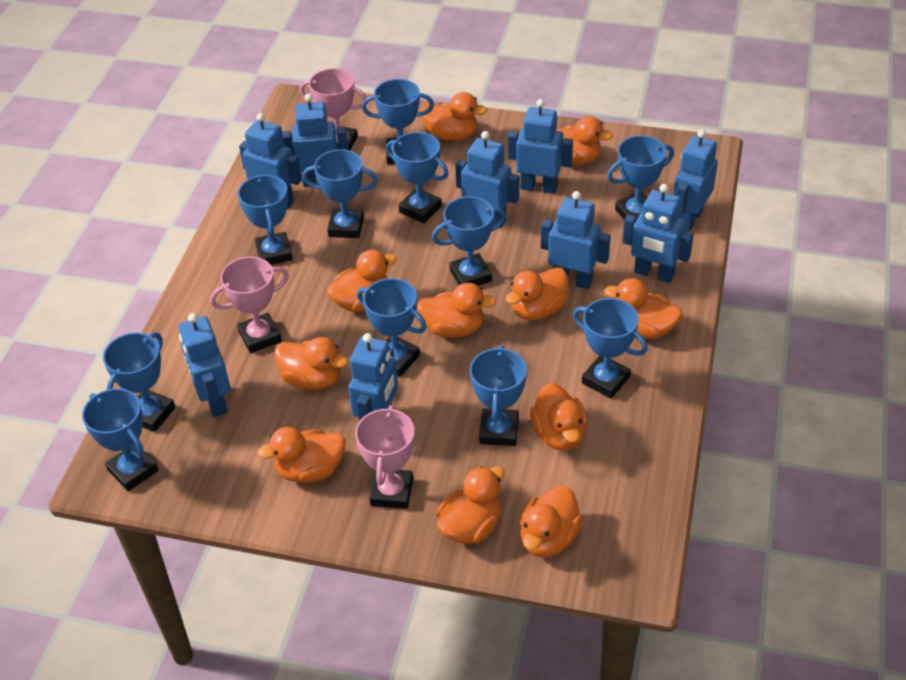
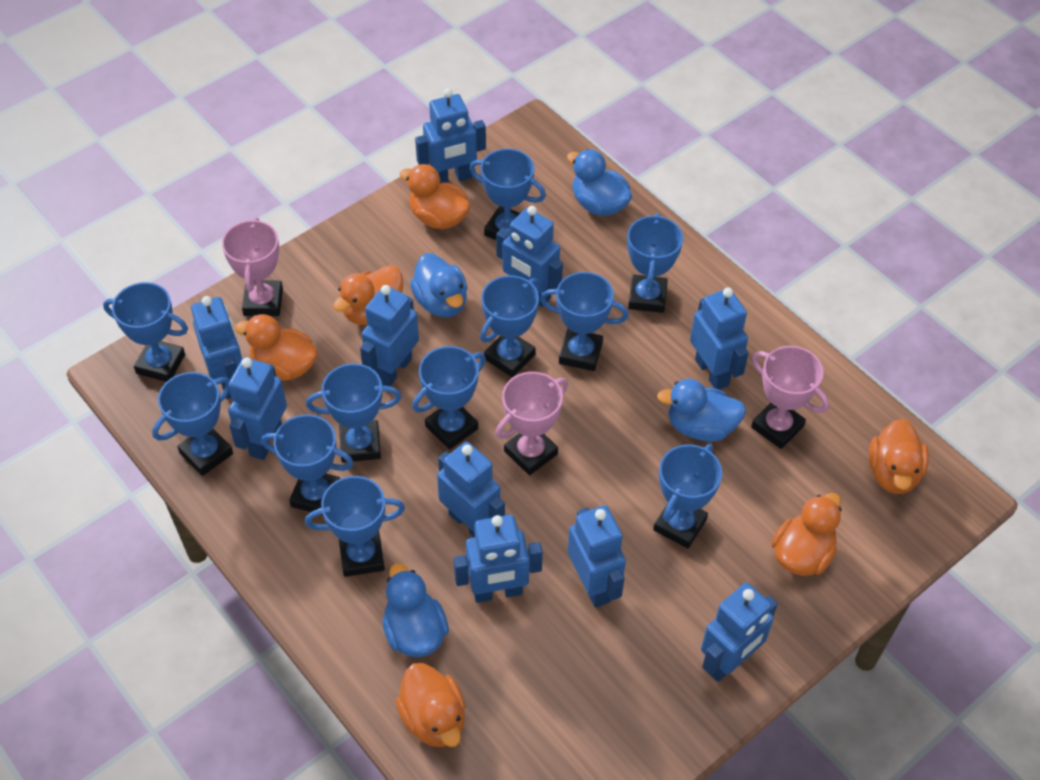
blue duck: none = 0 -> [382,563,449,657] [410,253,467,318] [567,149,632,216] [657,379,746,442] = 4
blue robot: [179,313,231,417] [239,113,302,209] [282,93,348,187] [348,333,398,421] [455,131,519,228] [508,99,573,194] [541,191,611,289] [623,184,694,283] [673,129,718,232] = 9 -> [191,296,242,399] [228,357,287,460] [360,285,419,386] [415,89,486,183] [437,442,505,537] [454,515,543,603] [496,206,563,307] [568,505,626,608] [690,288,749,390] [701,583,778,682] = 10
orange duck: [257,427,345,483] [274,337,348,390] [327,250,397,312] [417,283,496,338] [420,92,487,141] [436,466,505,544] [505,267,568,320] [520,485,583,558] [530,383,587,451] [556,116,613,165] [604,278,682,339] = 11 -> [235,314,318,380] [333,265,403,325] [396,663,465,747] [400,164,470,229] [771,493,841,576] [869,419,929,494] = 6

